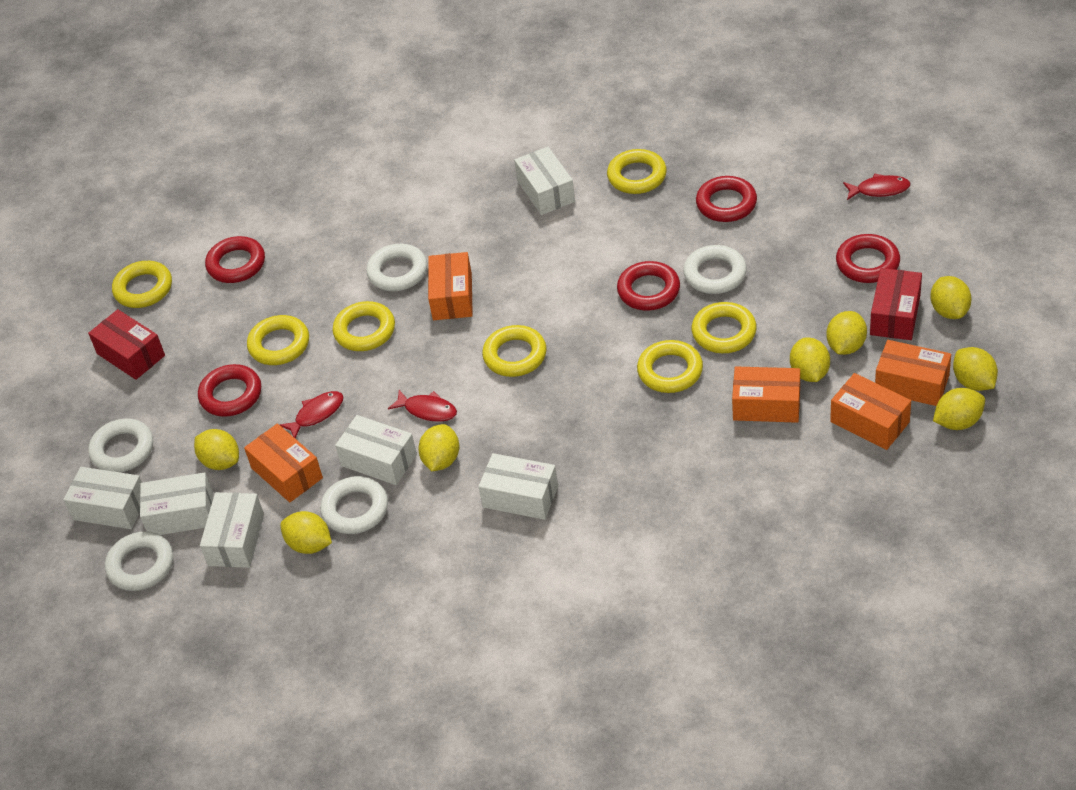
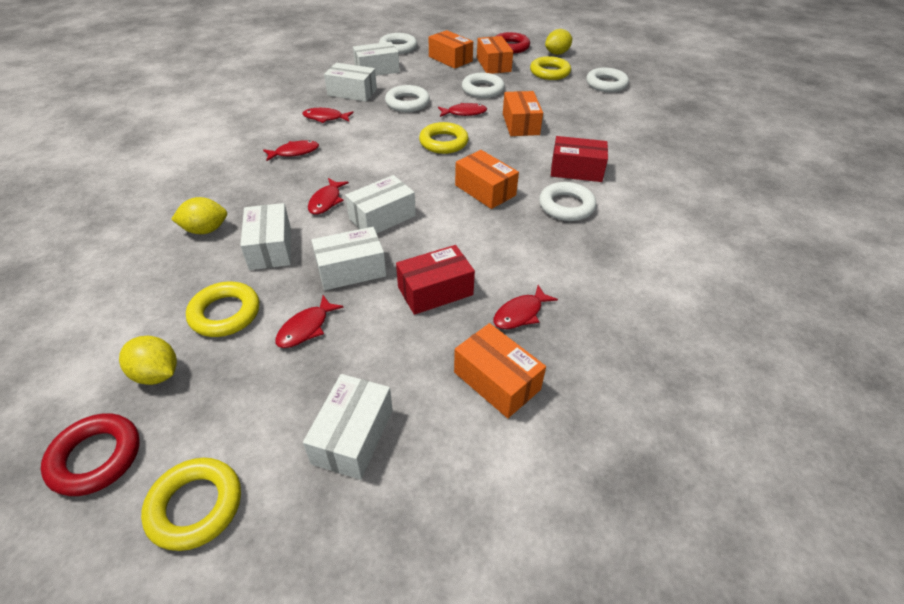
red fish: [279,391,343,438] [388,390,457,422] [843,173,911,200] = 3 -> [263,140,319,161] [275,295,344,348] [302,108,354,123] [308,178,349,214] [438,103,487,117] [494,285,558,329] = 6
red ring: [198,364,261,417] [205,236,265,283] [617,261,680,310] [696,176,757,222] [836,234,900,283] = 5 -> [41,413,140,496] [496,32,530,53] = 2
yellow lemon: [194,429,239,470] [280,511,332,554] [418,424,459,471] [790,337,830,382] [827,311,867,355] [931,276,971,319] [933,388,985,430] [953,347,998,391] = 8 -> [119,336,177,385] [171,197,227,234] [545,29,572,55] = 3
yellow ring: [112,261,172,308] [247,315,309,365] [333,301,395,351] [482,325,547,377] [607,149,667,194] [637,340,703,393] [692,302,757,353] = 7 -> [141,458,241,551] [186,282,259,337] [419,122,469,154] [530,56,571,80] = 4

